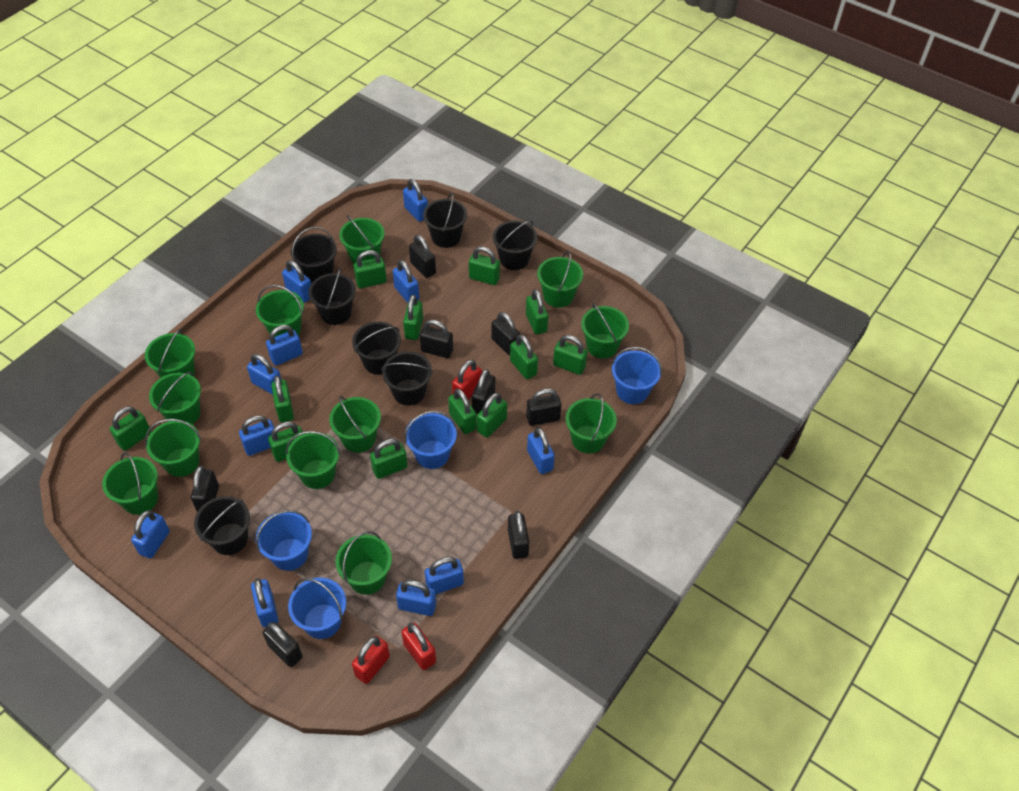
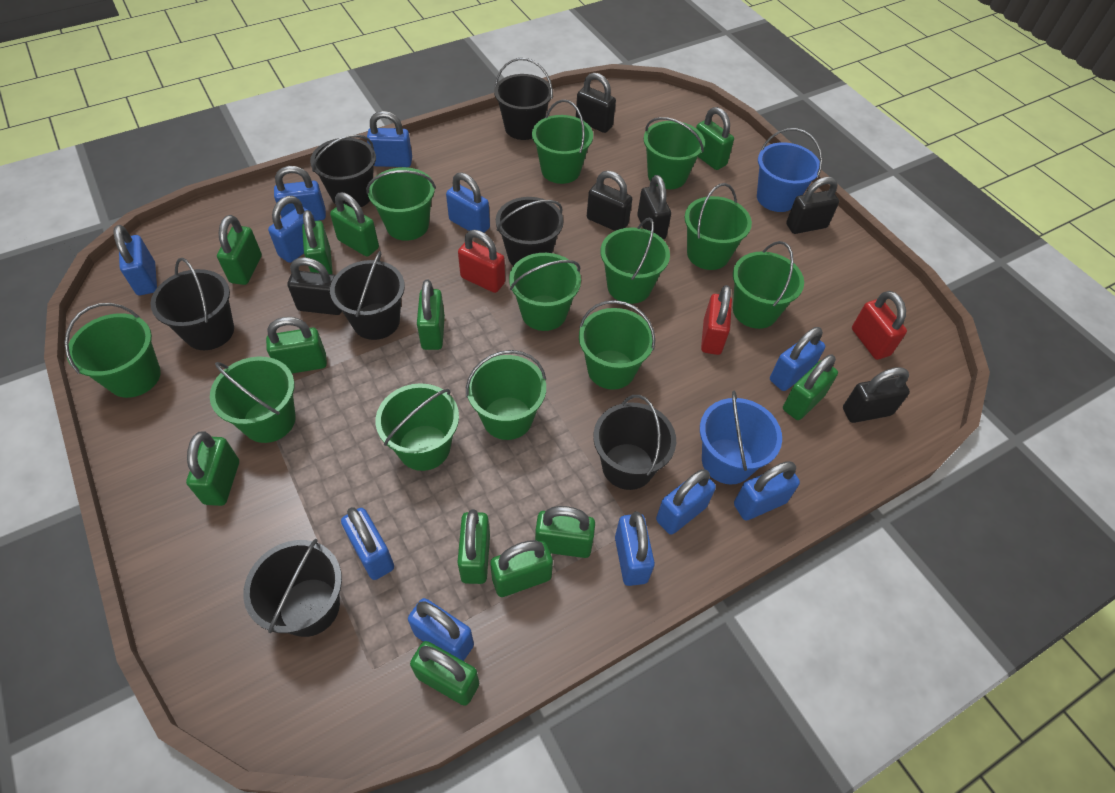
black padlock: [191,466,219,512] [263,622,303,667] [409,235,436,278] [420,320,453,358] [472,369,495,414] [492,312,520,356] [508,511,529,559] [526,388,561,426] = 8 -> [288,257,342,315] [576,73,616,133] [587,171,632,231] [637,175,671,240] [786,177,839,234] [843,367,910,423] = 6
blue bucket: [256,510,312,571] [288,578,346,639] [405,411,457,469] [611,347,662,404] = 4 -> [700,390,782,485] [757,128,823,212] = 2

